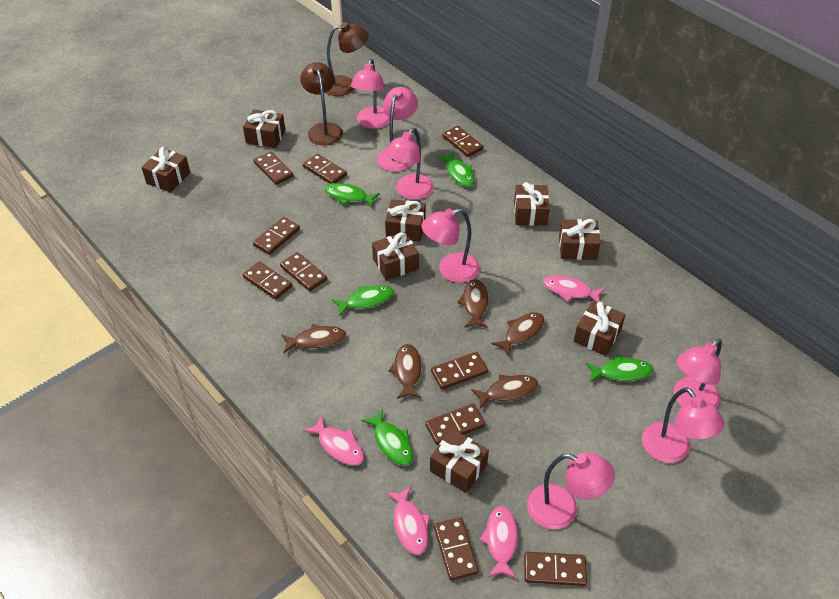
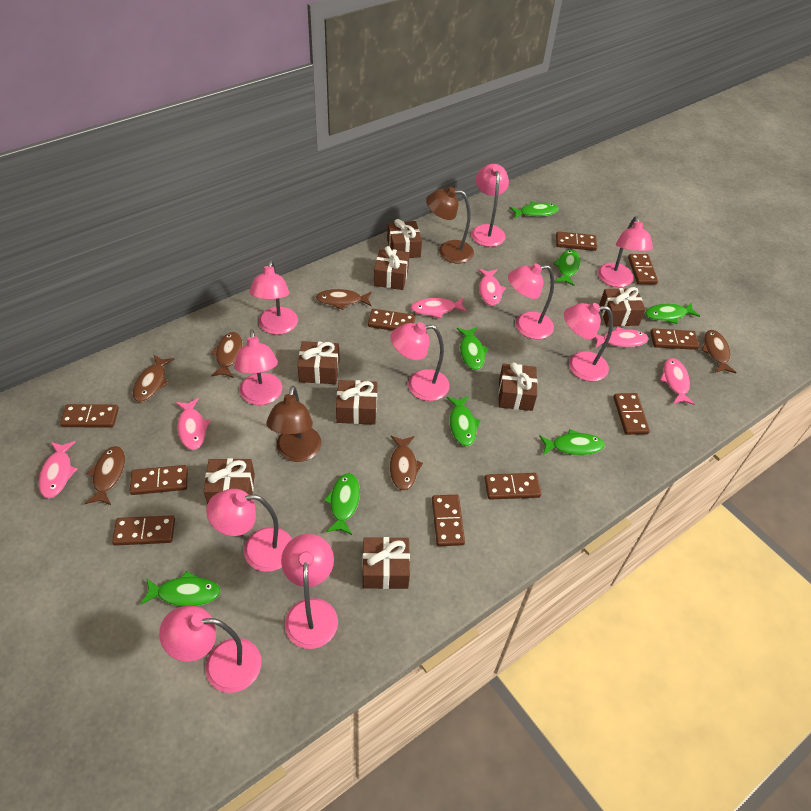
brown fish: [281,324,346,353] [388,344,421,399] [457,279,488,328] [471,374,538,409] [491,312,544,357] = 5 -> [85,446,125,505] [133,354,175,402] [210,332,242,378] [316,289,372,310] [390,436,423,491] [701,330,737,373] = 6
green fish: [324,183,380,207] [332,285,394,316] [361,409,413,466] [437,151,475,187] [586,355,653,383] = 5 -> [141,571,221,606] [324,473,360,535] [447,396,481,446] [457,327,489,370] [510,202,559,218] [539,429,605,455] [553,249,580,286] [645,302,700,324] = 8
pink fish: [303,415,364,465] [386,486,430,555] [479,506,518,578] [543,275,605,302] = 4 -> [39,441,78,498] [175,398,211,450] [411,298,467,319] [478,269,506,306] [594,327,649,347] [660,358,695,405] = 6
pink lamp: [351,59,390,129] [377,87,418,172] [385,128,434,200] [421,208,480,283] [527,452,615,529] [642,387,724,463] [674,339,722,408] = 7 -> [159,606,261,693] [206,489,292,572] [234,329,282,405] [249,260,298,335] [281,534,338,649] [391,322,449,401] [471,164,509,247] [508,263,554,339] [564,303,613,381] [598,216,653,287] = 10

